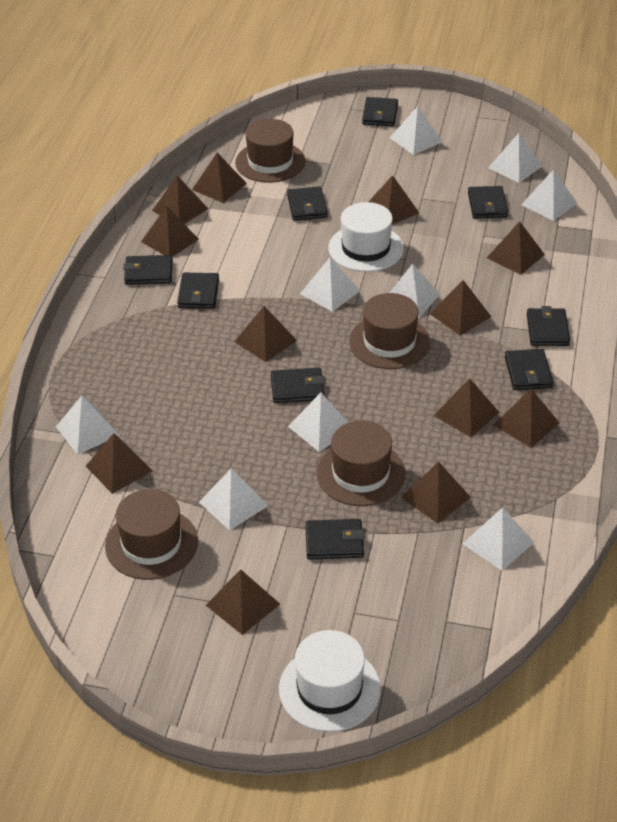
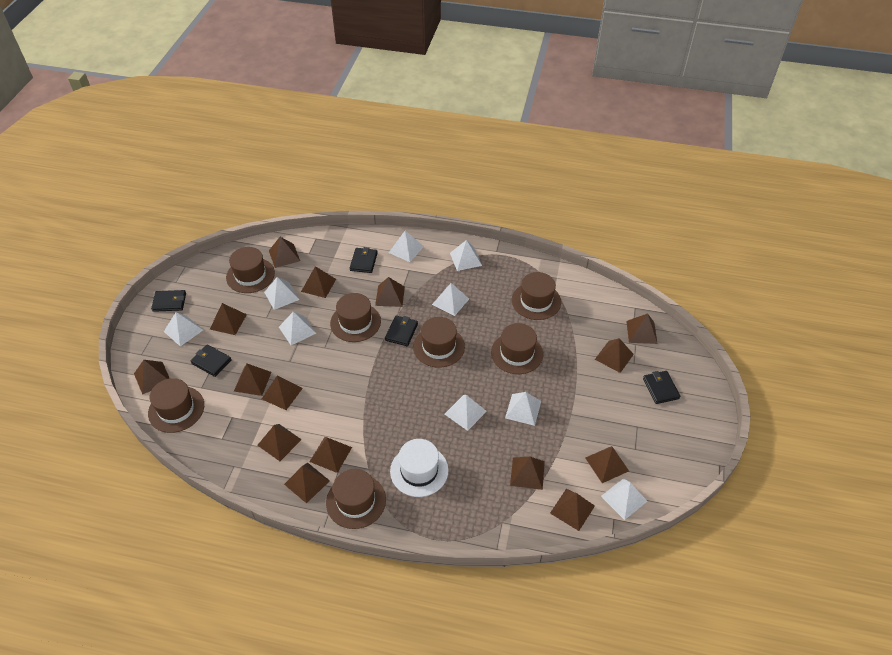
black wallet: [123,255,173,285] [177,273,219,309] [271,368,325,403] [287,186,328,221] [305,519,365,559] [362,97,398,126] [468,186,508,219] [505,349,553,390] [527,306,570,346] = 9 -> [151,290,186,312] [190,344,232,377] [350,247,378,273] [385,316,418,346] [643,371,680,404] = 5
brown hat: [105,489,198,580] [235,119,306,183] [316,421,406,506] [349,293,430,369] = 4 -> [148,378,204,433] [226,247,275,293] [326,469,386,529] [330,293,381,342] [413,317,465,368] [491,323,543,374] [512,272,561,320] = 7
brown pyramid: [86,433,152,494] [141,206,199,257] [152,175,208,224] [192,153,247,203] [206,569,280,635] [234,306,297,362] [368,175,419,225] [401,462,471,524] [430,280,491,335] [433,378,500,437] [487,221,545,275] [494,389,560,448] = 12 -> [134,360,170,395] [210,303,247,335] [234,364,271,396] [257,424,302,461] [262,376,303,410] [269,237,300,268] [284,463,330,504] [301,266,336,298] [310,437,352,473] [375,277,405,307] [510,457,545,490] [550,489,595,531] [585,446,629,483] [595,338,634,373] [626,313,657,344] = 15
white hat: [279,630,381,732] [328,202,404,272] = 2 -> [390,439,449,497] = 1

